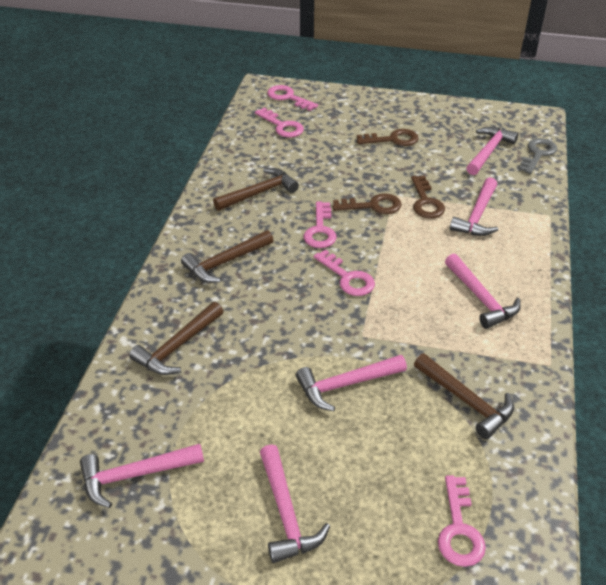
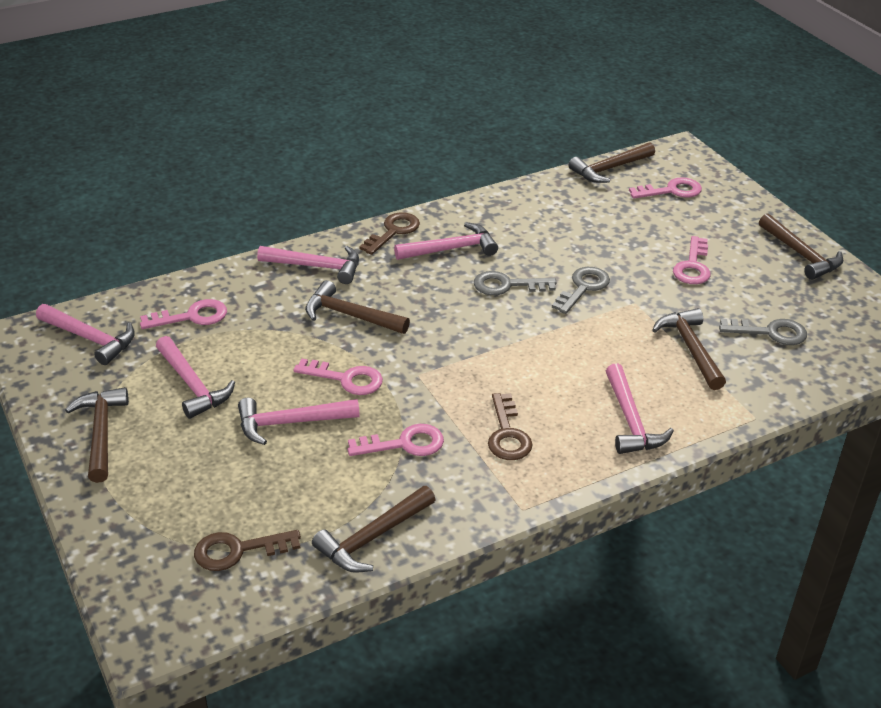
brown hammer: [129,302,224,375] [181,230,273,283] [213,168,299,211] [414,353,514,439] = 4 -> [65,387,129,483] [305,280,410,334] [312,486,436,573] [569,142,655,183] [652,308,726,390] [759,214,843,280] = 6
grey key: [519,138,557,174] = 1 -> [474,271,557,295] [552,267,610,314] [719,319,807,345] = 3

